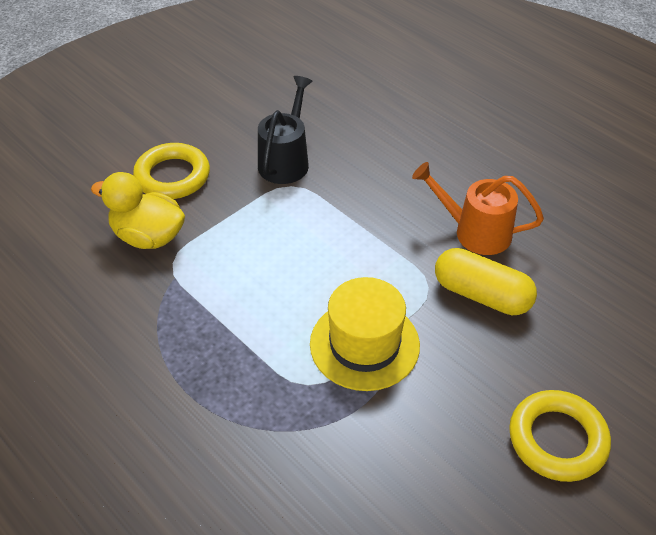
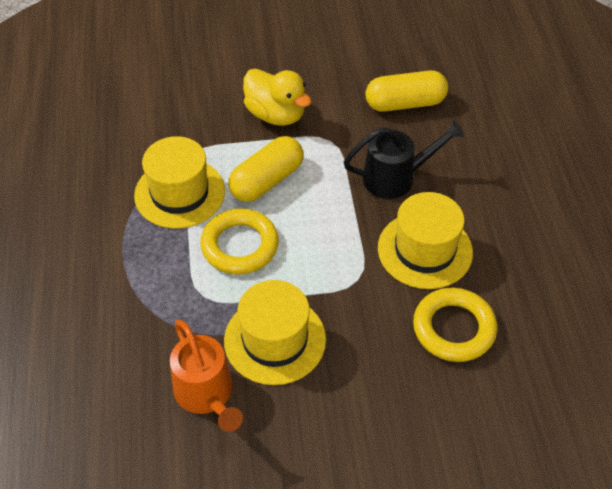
yellow capsule: [435,248,537,315] = 1 -> [228,136,303,202] [365,70,448,112] = 2
yellow hat: [310,277,420,391] = 1 -> [134,136,225,229] [224,280,326,385] [378,192,473,289] = 3

